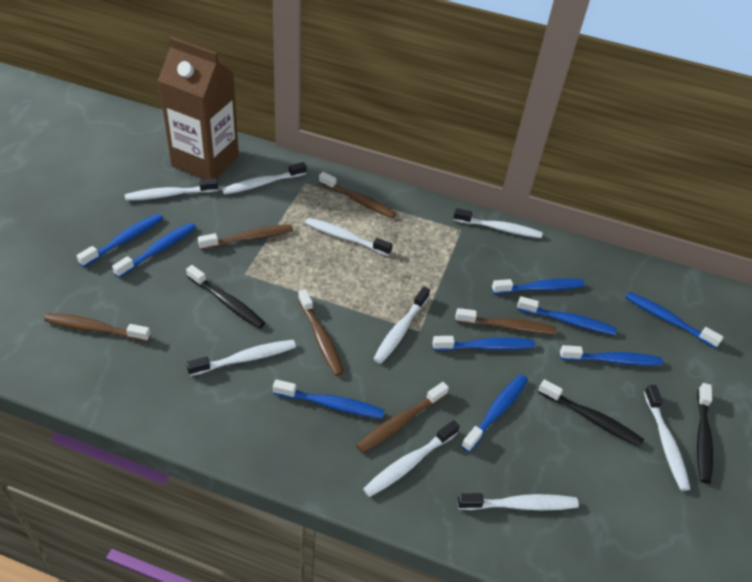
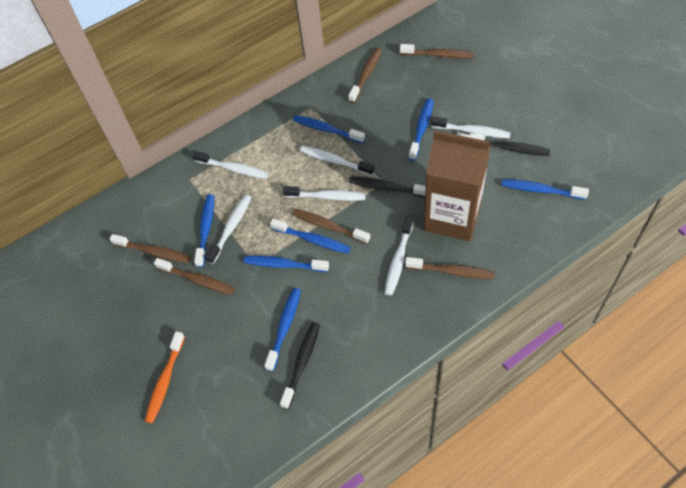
blue toothbrush: [77,214,163,267] [112,223,196,278] [273,379,384,419] [432,336,535,351] [461,374,528,452] [492,279,585,294] [517,296,617,335] [559,345,663,366] [625,292,723,348] = 9 -> [194,194,214,267] [244,256,329,272] [264,288,301,372] [270,219,351,253] [293,115,365,143] [408,98,434,161] [501,179,589,200] = 7
orange toothbrush: none = 0 -> [145,331,185,423] = 1
white toothbrush: [125,178,218,201] [186,340,296,376] [222,162,306,195] [305,218,393,256] [363,420,460,497] [373,286,430,364] [453,208,543,238] [458,493,579,510] [644,385,690,491] = 9 -> [193,151,269,179] [205,195,252,264] [283,186,366,201] [300,146,375,176] [385,216,413,296] [431,116,511,138] = 6

